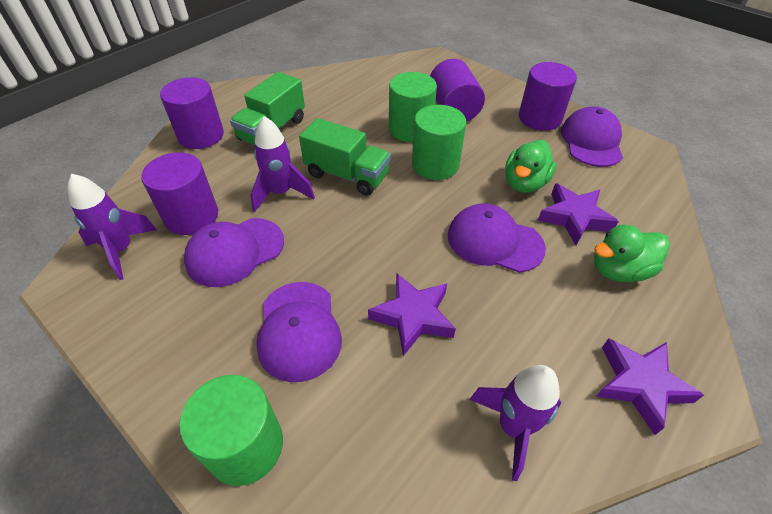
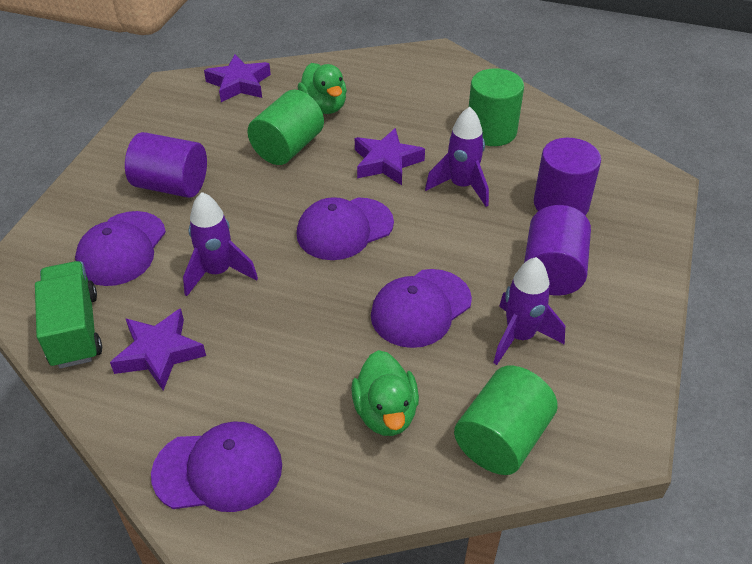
green truck: [230,72,305,145] [299,118,391,195] = 2 -> [35,261,102,369] = 1
purple cylinder: [141,152,218,235] [160,77,224,149] [430,59,485,122] [519,62,577,131] = 4 -> [125,132,207,198] [524,205,591,296] [534,138,601,215] = 3

